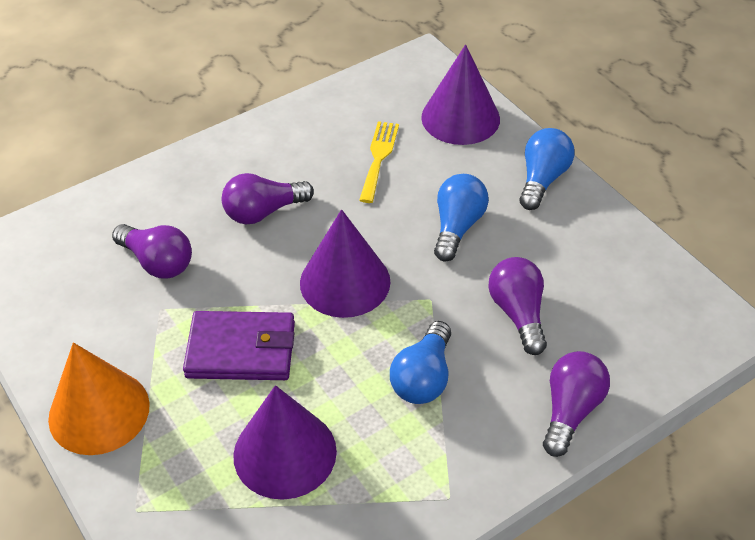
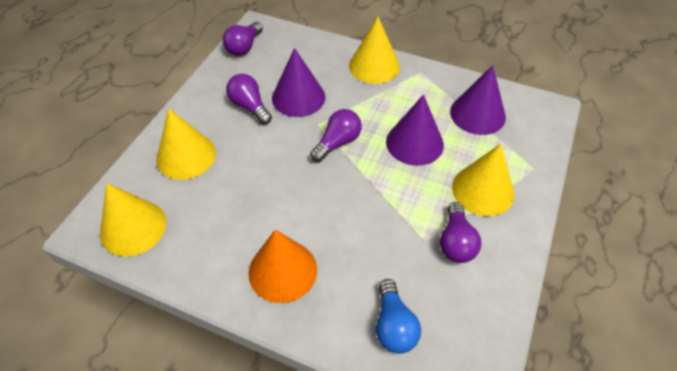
blue light bulb: [390,321,451,404] [434,174,489,261] [520,128,574,210] = 3 -> [376,279,421,354] = 1
purple wallet: [183,311,295,380] = 1 -> none = 0
yellow cone: none = 0 -> [100,183,166,256] [156,108,216,180] [349,17,400,84] [452,144,514,216] = 4
yellow fork: [359,121,399,203] = 1 -> none = 0

